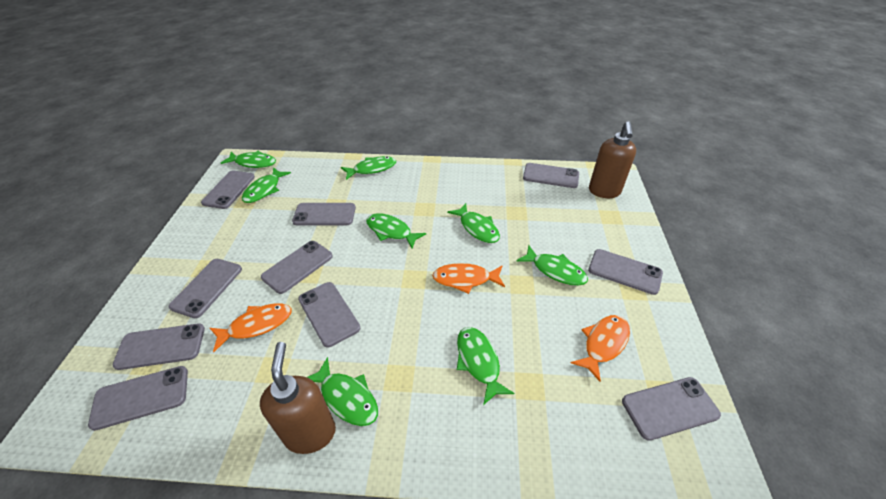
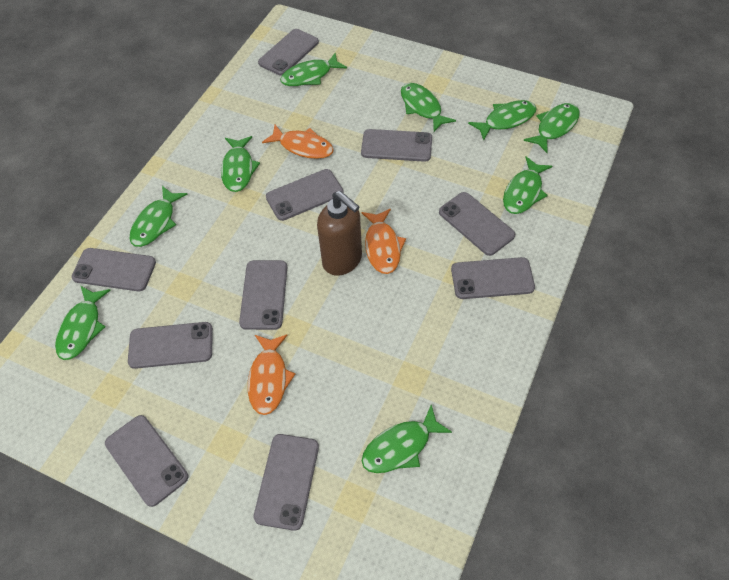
brown soap dispenser: [260,342,336,454] [589,121,636,198] = 2 -> [317,191,362,276] = 1
green fish: [221,151,276,168] [242,167,291,203] [307,357,378,426] [341,156,396,180] [366,213,426,248] [447,203,500,243] [457,327,514,405] [516,245,588,286] = 8 -> [55,286,111,360] [130,186,188,247] [221,136,260,192] [280,52,347,86] [362,405,452,473] [401,83,456,132] [468,100,537,141] [503,156,552,214] [524,103,580,153] = 9

